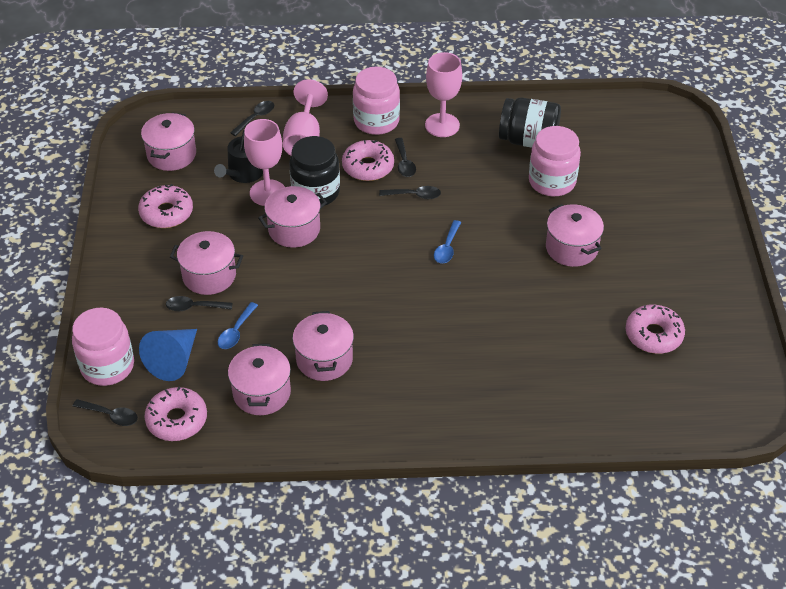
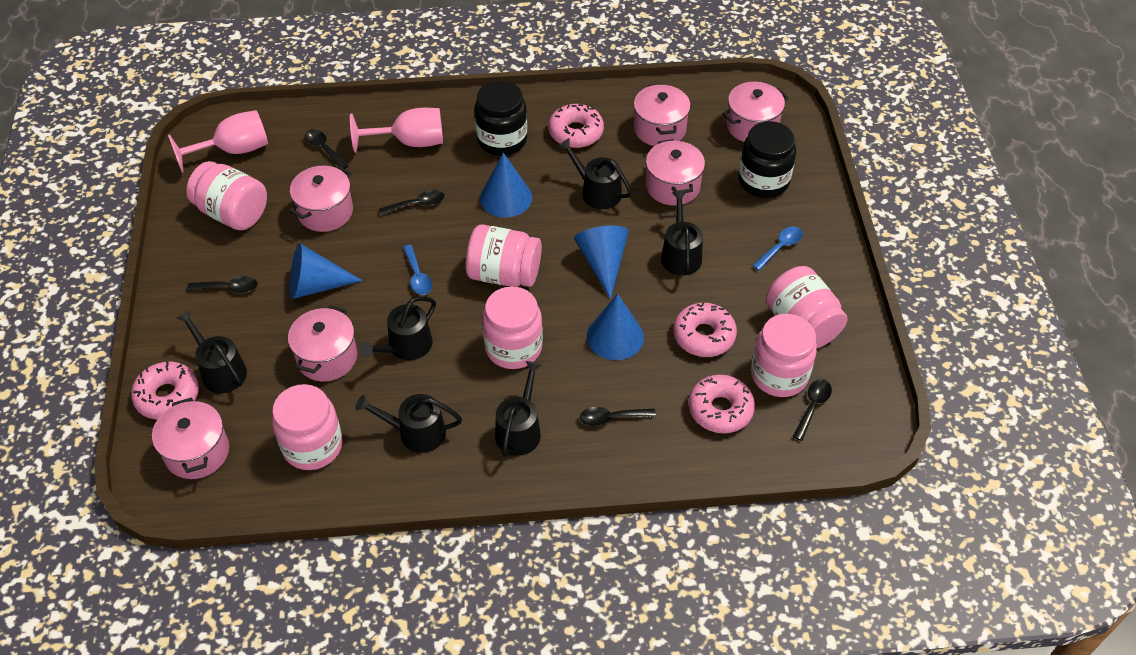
black watering can: [214,129,263,183] = 1 -> [176,310,247,393] [355,394,462,453] [360,297,436,360] [495,361,542,457] [558,138,632,209] [661,191,703,276] = 6
blue cone: [139,329,197,381] = 1 -> [290,243,363,299] [480,153,532,218] [574,225,629,299] [587,294,644,360] = 4
pink goblet: [244,119,285,206] [283,79,328,156] [425,52,462,137] = 3 -> [168,110,268,173] [350,108,443,153] = 2
pink jar: [72,308,134,386] [353,67,400,135] [529,126,581,196] = 3 -> [186,161,267,230] [272,384,343,470] [466,224,542,287] [482,287,543,369] [751,314,817,397] [766,266,847,348] = 6

